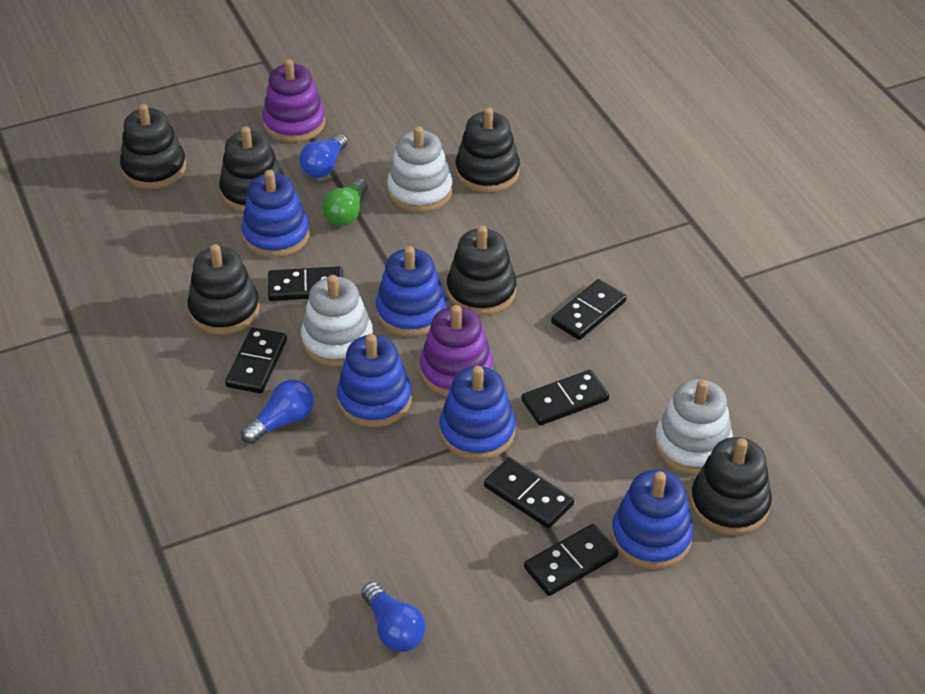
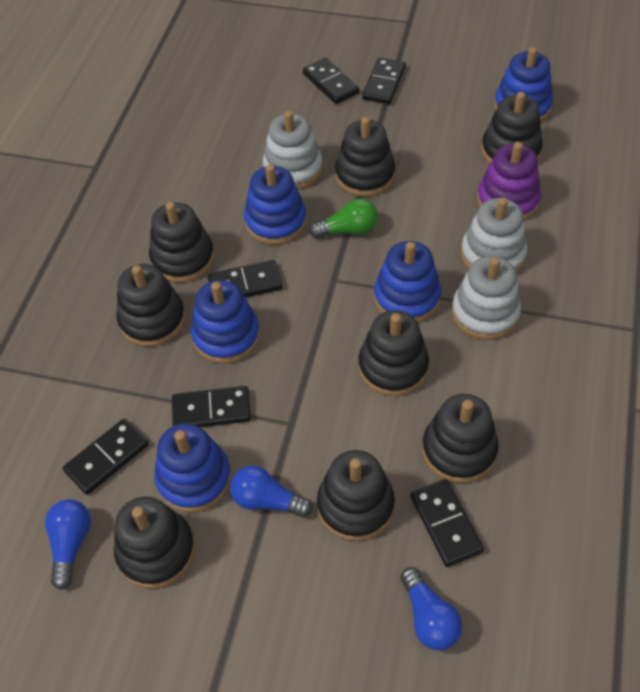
black stacking toy: [120,104,186,189] [187,244,260,334] [219,126,284,212] [447,226,517,315] [455,107,520,193] [690,437,772,535] = 6 -> [114,496,195,589] [116,264,186,346] [149,202,214,282] [317,450,395,541] [335,117,395,197] [358,310,429,396] [422,394,499,483] [481,92,543,164] = 8
purple stacking toy: [262,59,325,142] [420,305,493,396] = 2 -> [477,142,541,220] = 1

